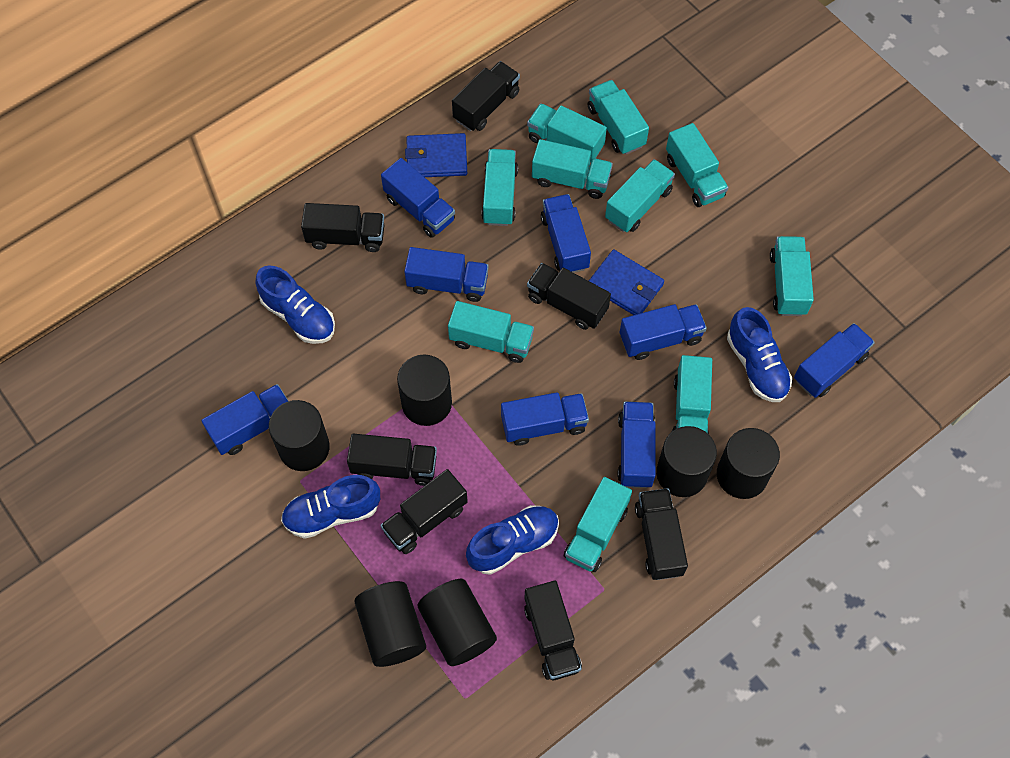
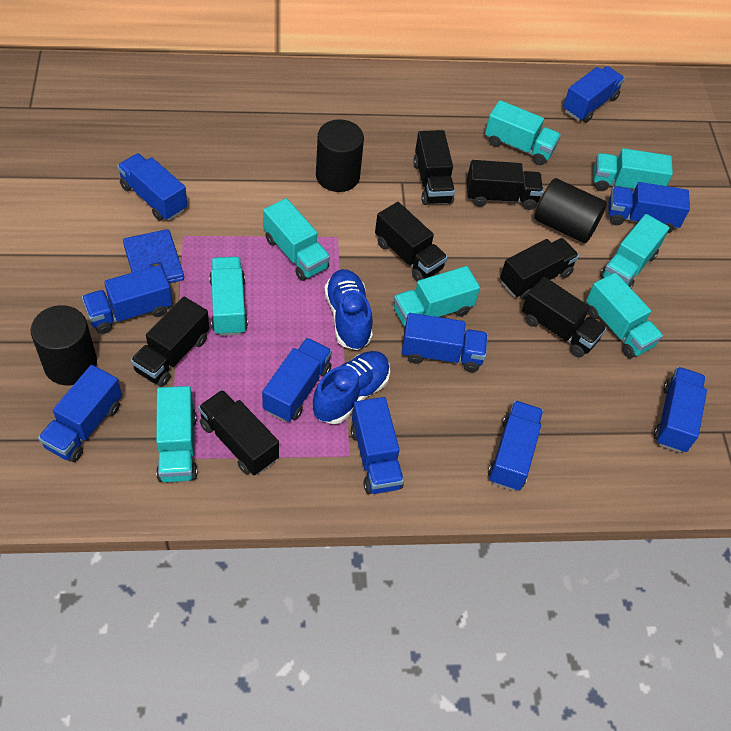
black cylinder: [269,400,330,471] [354,581,426,667] [397,355,452,426] [417,579,497,666] [656,426,717,497] [717,428,780,499] = 6 -> [31,305,97,385] [316,119,364,192] [534,178,607,243] = 3
blue shoe: [255,266,335,344] [281,475,380,539] [466,505,559,575] [727,307,792,402] = 4 -> [312,351,390,424] [324,269,373,350] = 2
blue truck: [201,384,288,455] [381,158,455,238] [404,247,489,302] [501,392,589,446] [541,194,591,273] [617,402,656,488] [620,304,707,360] [794,323,875,398] = 8 -> [38,365,122,462] [82,265,173,334] [117,153,188,221] [262,338,332,422] [351,397,404,494] [402,313,488,372] [488,401,543,491] [563,66,625,122] [609,182,690,233] [653,367,707,453] = 10
blue wallet: [405,133,467,177] [589,250,664,315] = 2 -> [123,229,184,283] = 1
turquoise truck: [448,301,534,363] [481,149,518,226] [527,103,607,163] [532,139,613,199] [564,477,632,572] [588,80,649,155] [605,159,675,232] [666,123,729,207] [672,355,712,434] [770,236,814,316] = 10 -> [156,386,197,482] [209,257,248,336] [263,198,330,281] [394,266,480,326] [485,100,561,165] [586,273,663,358] [594,148,673,191] [600,214,670,288] = 8

